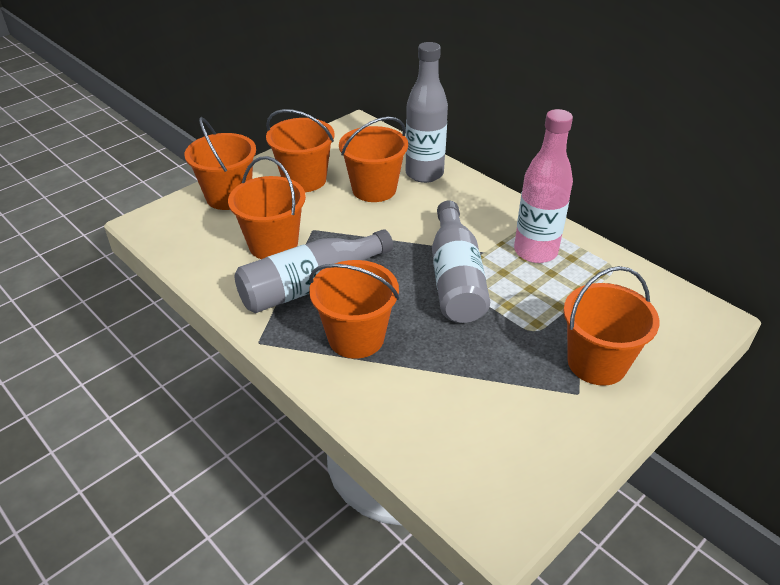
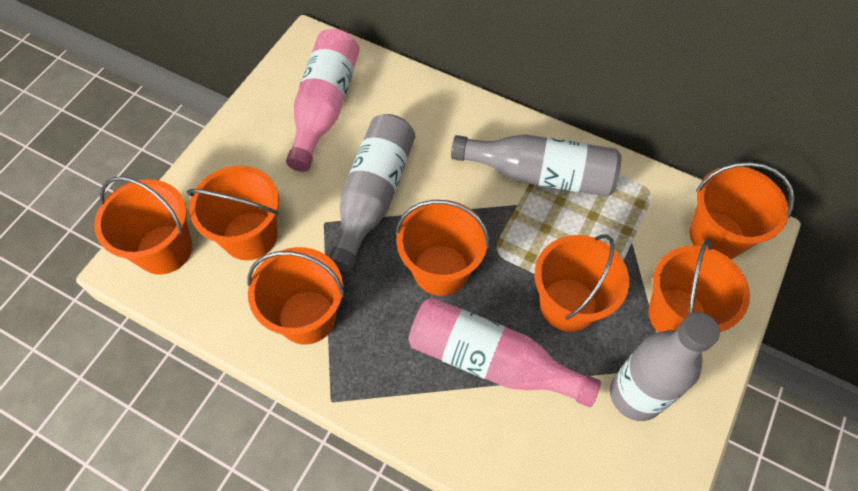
orange bucket: [185,117,256,210] [228,156,306,259] [266,109,335,192] [309,260,399,359] [339,117,408,202] [564,266,659,386] = 6 -> [94,177,192,275] [187,166,279,260] [247,247,345,344] [396,200,489,296] [534,234,629,332] [648,239,750,332] [689,162,795,259] = 7
pink bottle: [514,109,573,263] = 1 -> [286,29,360,172] [409,297,601,407] = 2

